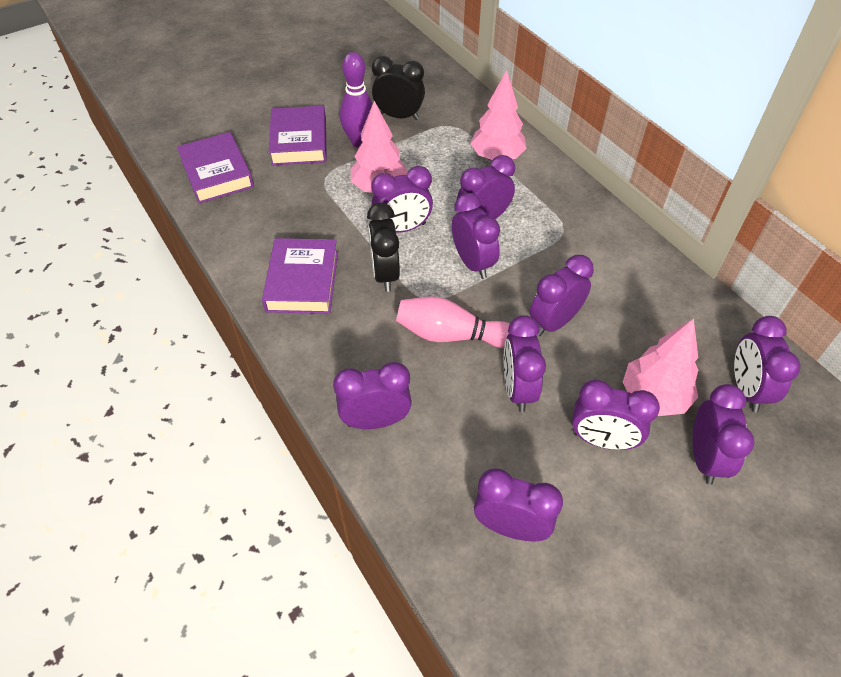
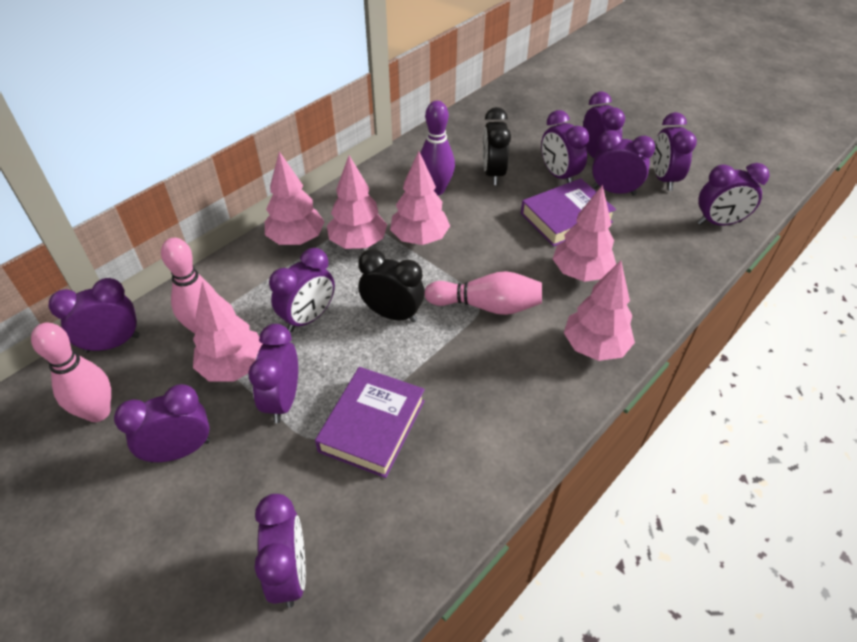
pink bowling pin: [396,296,510,348] = 1 -> [31,322,111,422] [161,238,215,334] [425,271,542,315] = 3
pink tree: [351,101,408,193] [470,70,527,160] [622,318,698,416] = 3 -> [193,281,263,381] [265,151,325,245] [327,155,387,249] [390,151,450,245] [553,185,616,282] [564,260,635,361] = 6
purple book: [177,132,254,203] [262,238,338,314] [269,106,327,165] = 3 -> [315,367,425,478] [521,178,616,247] = 2

